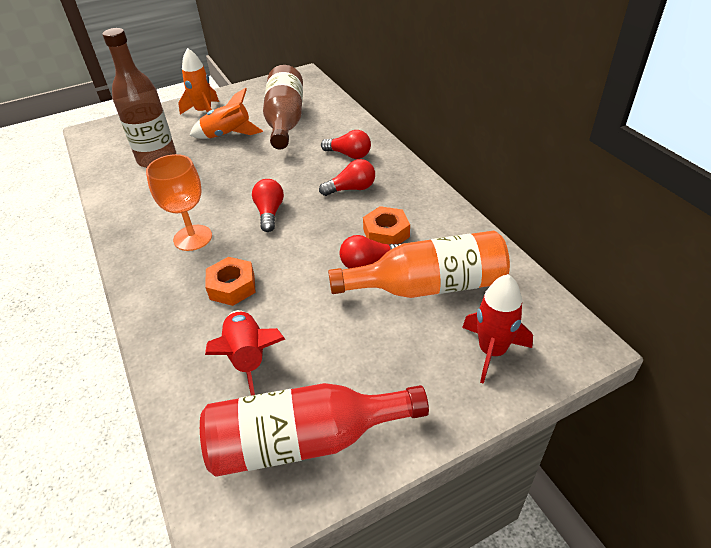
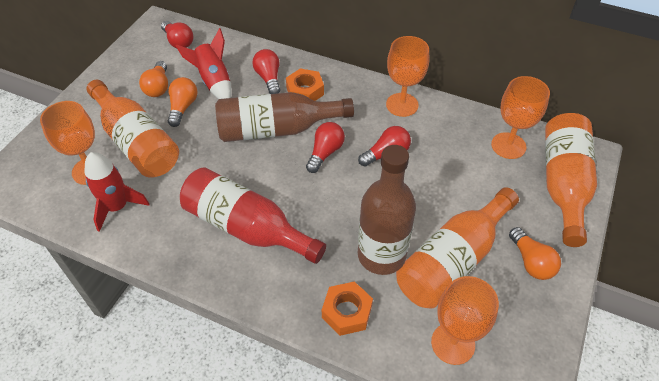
orange bottle: [328,231,510,298] = 1 -> [86,80,179,177] [396,187,519,309] [545,113,597,247] = 3
orange goblet: [146,154,212,251] = 1 -> [40,101,95,185] [386,36,429,117] [431,276,499,365] [491,76,550,159] = 4
orange light bulb: none = 0 -> [139,61,168,97] [168,77,198,127] [509,227,561,280] = 3
orange rocket: [178,48,219,115] [189,88,263,139] = 2 -> none = 0

